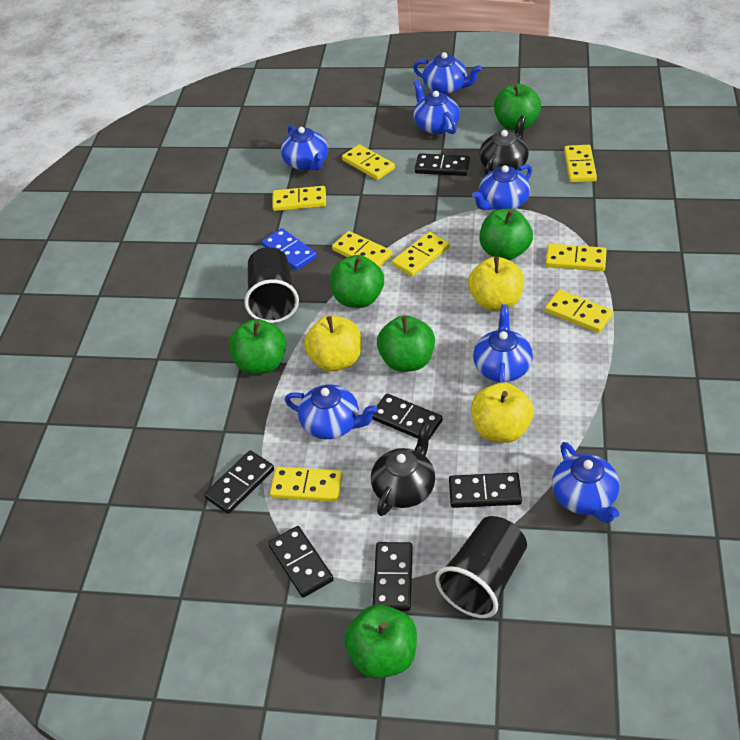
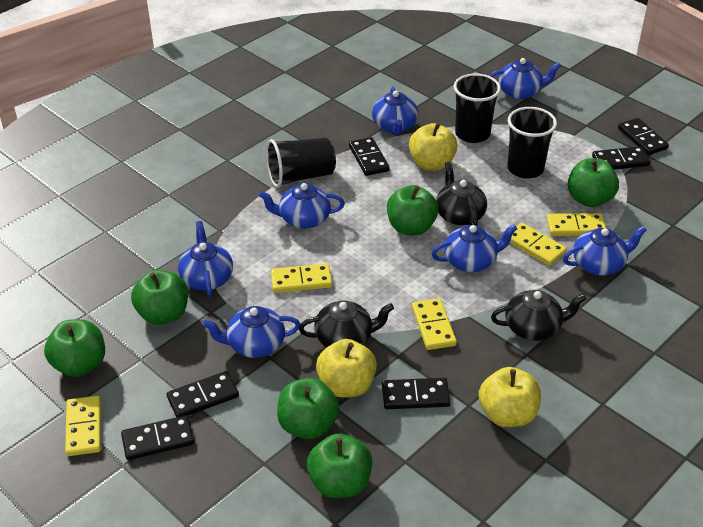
black cup: [244,247,299,323] [435,516,527,618] = 2 -> [266,138,336,188] [454,74,501,143] [507,107,557,179] = 3
black teapot: [371,423,435,516] [479,115,529,175] = 2 -> [299,300,394,347] [436,162,487,226] [491,290,586,341] = 3
blue domino: [261,228,317,270] = 1 -> none = 0
yellow domino: [270,467,343,502] [272,186,326,211] [332,231,392,267] [342,144,395,180] [392,232,450,277] [545,290,613,333] [546,244,607,271] [564,145,597,183] = 8 -> [65,396,101,456] [271,263,332,293] [412,298,457,350] [510,223,567,266] [547,213,606,236] = 5

